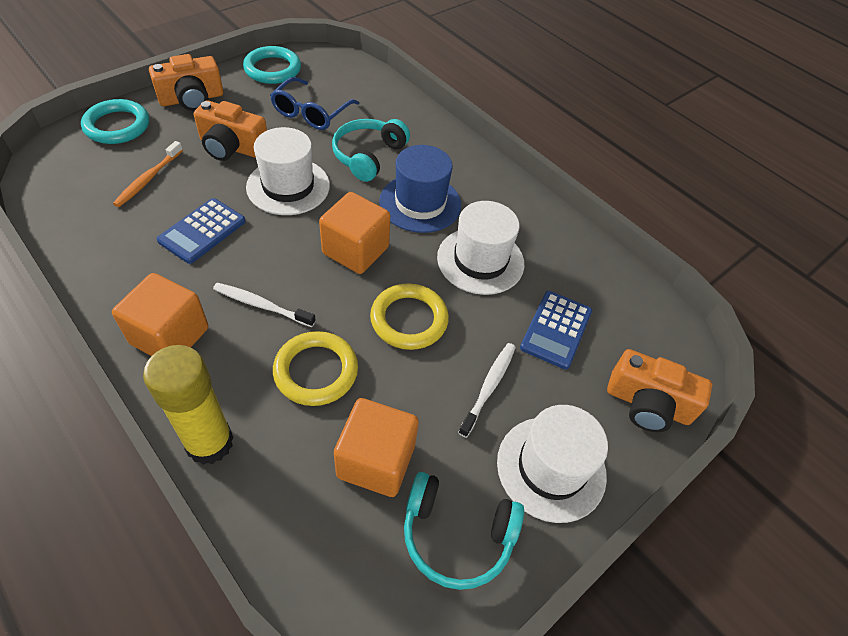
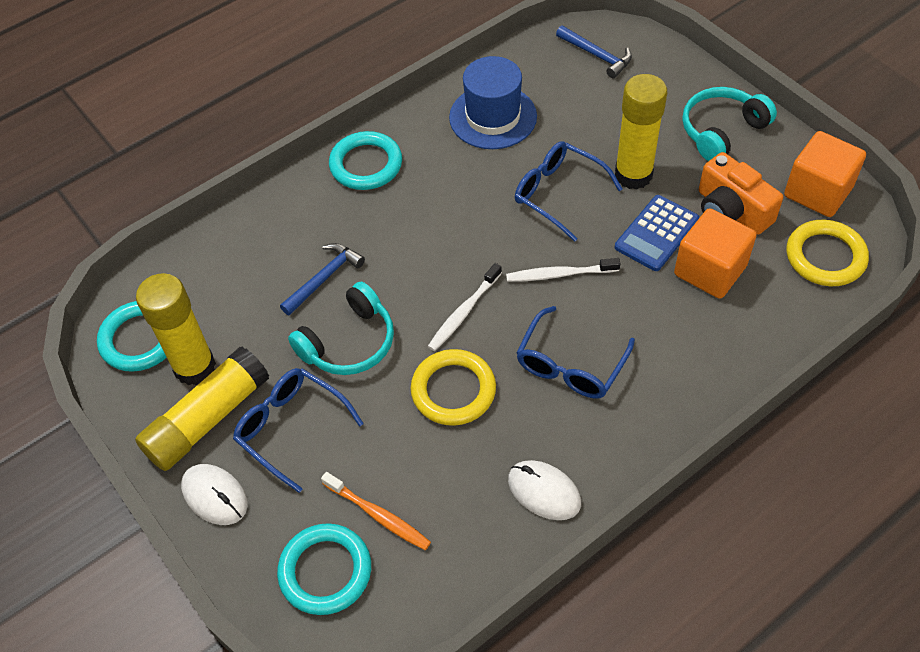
blue calculator: [157,198,246,264] [520,291,592,370] = 2 -> [615,195,699,271] = 1
blue glasses: [270,77,359,130] = 1 -> [233,368,364,493] [515,141,622,242] [516,306,635,399] = 3
blue hammer: none = 0 -> [280,243,365,315] [556,26,632,78] = 2
orange camera: [149,54,223,111] [194,100,267,161] [607,349,712,432] = 3 -> [699,152,783,235] = 1
orange cube: [112,273,208,356] [319,192,390,274] [334,398,419,497] = 3 -> [674,208,757,299] [784,131,866,217] = 2
turquoise ring: [81,99,149,144] [243,46,301,84] = 2 -> [97,301,167,372] [277,523,371,615] [329,131,402,190] = 3
white hat: [246,127,330,215] [437,201,524,295] [497,405,608,523] = 3 -> none = 0
white mouse: none = 0 -> [181,464,248,525] [508,460,581,520] = 2
yellow glue stick: [143,345,234,465] = 1 -> [135,347,269,471] [136,273,216,385] [615,74,667,190] = 3

